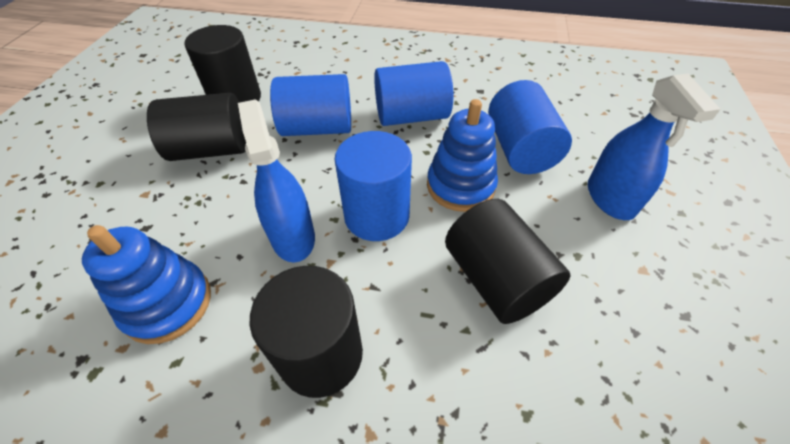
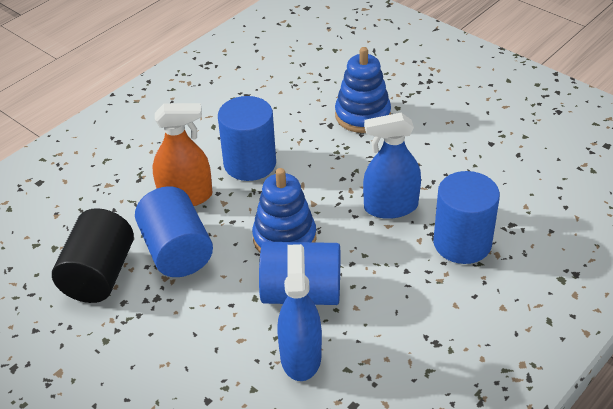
black cylinder: [147,93,246,161] [184,25,261,103] [250,266,363,398] [445,199,571,324] = 4 -> [52,208,134,303] = 1
orange spray bottle: none = 0 -> [152,103,212,206] = 1

